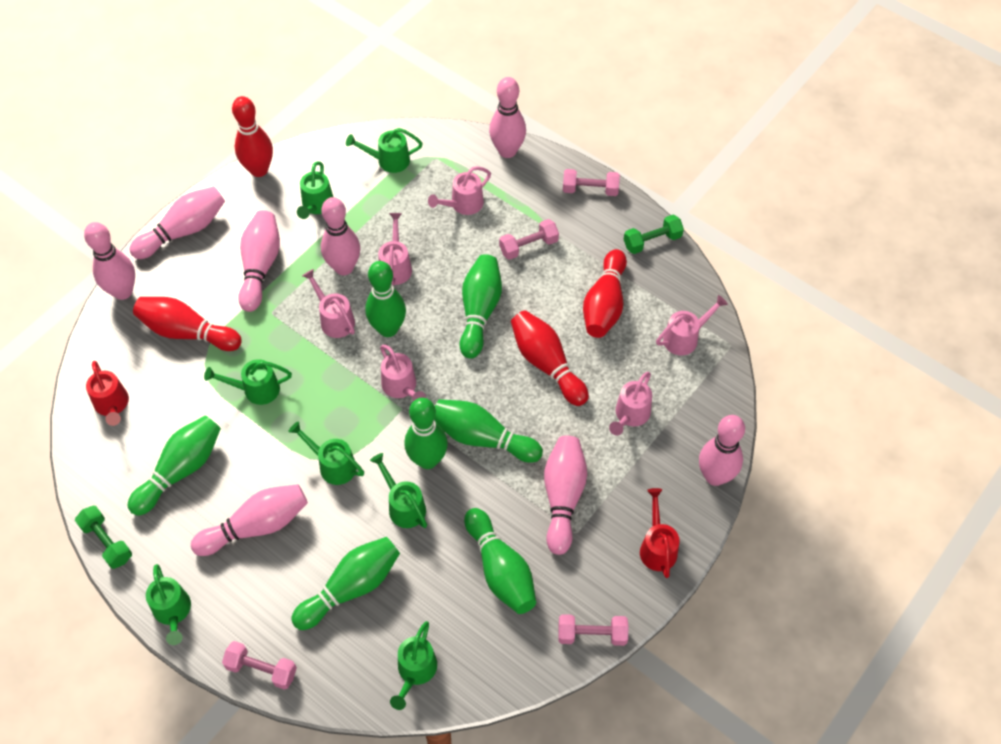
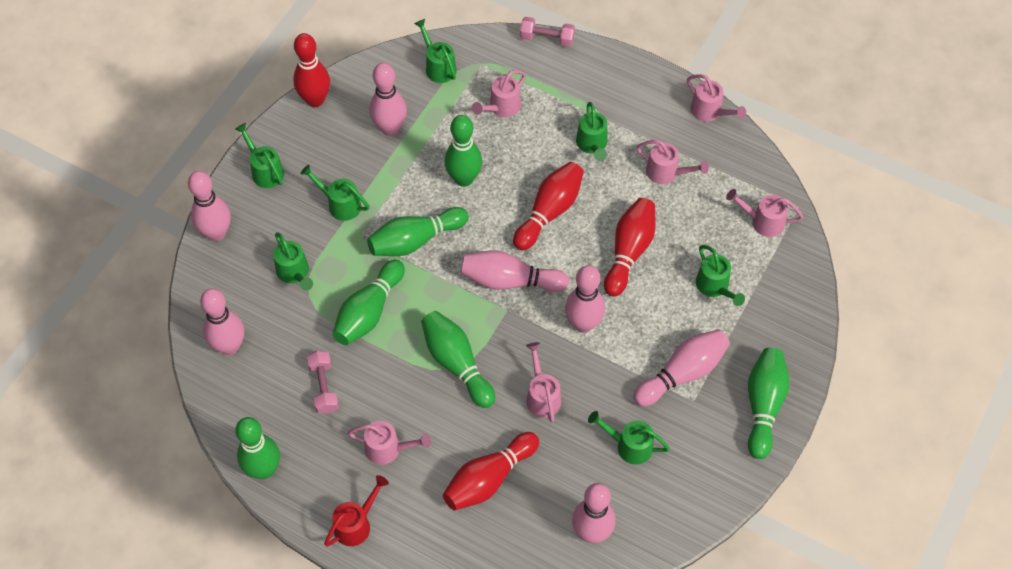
green bowling pin: [127,416,221,516] [291,537,400,630] [365,261,406,337] [404,398,448,469] [434,399,543,463] [459,254,502,358] [464,508,536,614] = 7 -> [235,417,280,479] [332,260,405,345] [367,207,469,256] [421,311,495,408] [445,115,482,187] [748,348,789,459] = 6
green dumbbell: [75,506,132,569] [624,215,684,254] = 2 -> none = 0
pink bowling pin: [84,222,135,300] [130,187,225,259] [191,484,308,556] [238,210,280,312] [321,197,360,275] [489,77,526,158] [544,436,587,555] [699,415,745,486] = 8 -> [188,171,231,241] [200,288,244,355] [370,63,407,136] [461,250,569,292] [565,265,605,333] [572,483,615,543] [633,329,730,407] = 7
pink dumbbell: [222,641,297,690] [499,219,559,260] [558,614,628,646] [563,169,620,196] = 4 -> [307,351,339,414] [520,17,575,47] = 2
red watering can: [86,361,129,426] [640,488,680,578] = 2 -> [324,475,389,546] = 1

